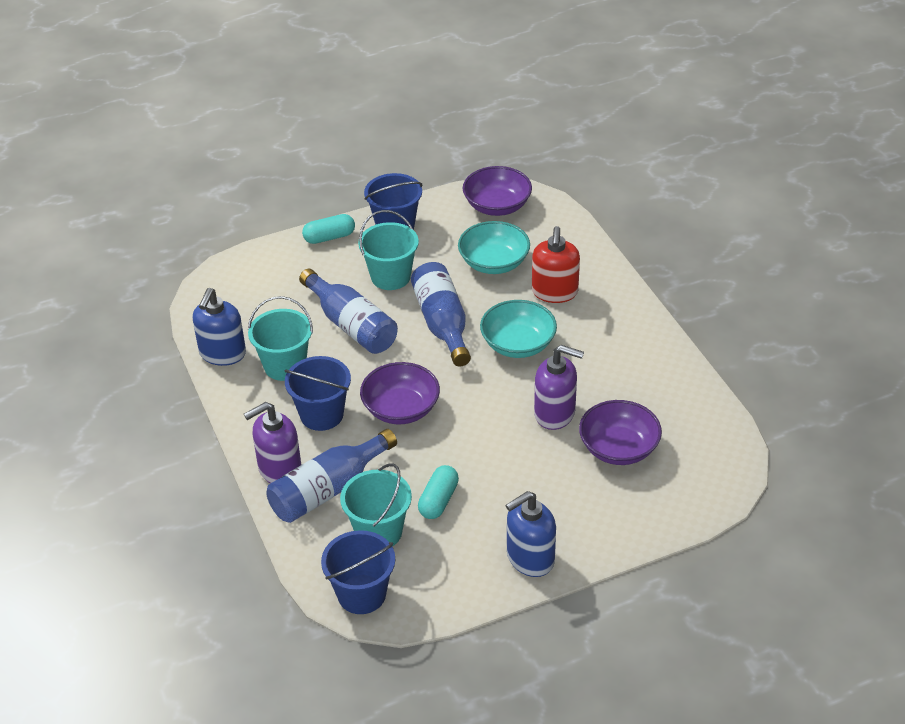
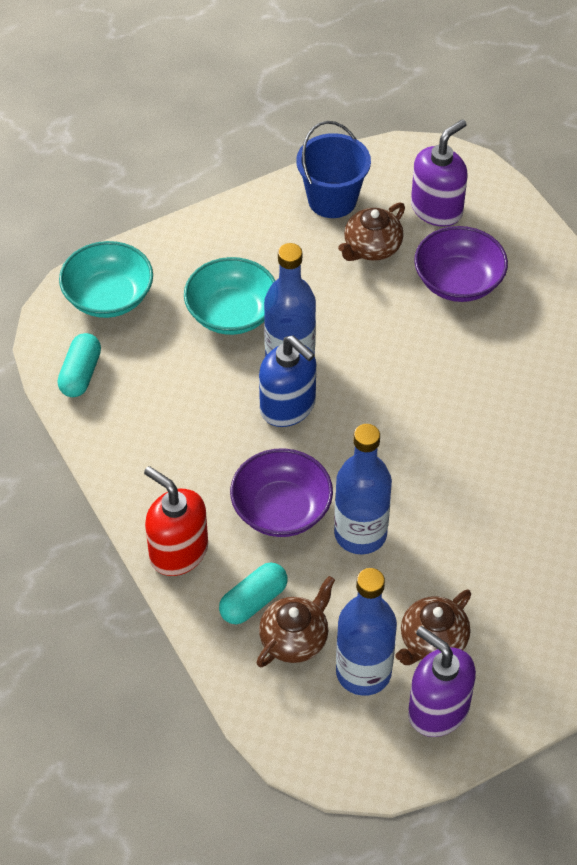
blue bucket: [285,356,351,431] [321,530,395,614] [364,173,422,229] = 3 -> [296,121,371,218] = 1
blue soap dispenser: [193,288,246,366] [506,491,556,577] = 2 -> [259,335,316,427] = 1
brown teapot: none = 0 -> [257,576,335,667] [338,202,405,261] [395,590,471,665] = 3
purple bowl: [360,362,440,424] [463,166,532,216] [579,400,662,465] = 3 -> [230,448,333,537] [414,226,508,302] = 2
turquoise bucket: [248,296,313,381] [340,463,412,546] [358,210,419,290] = 3 -> none = 0

